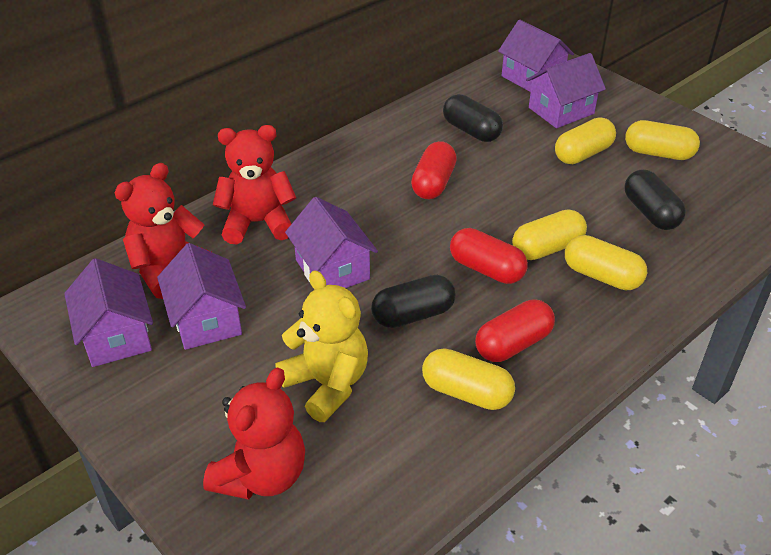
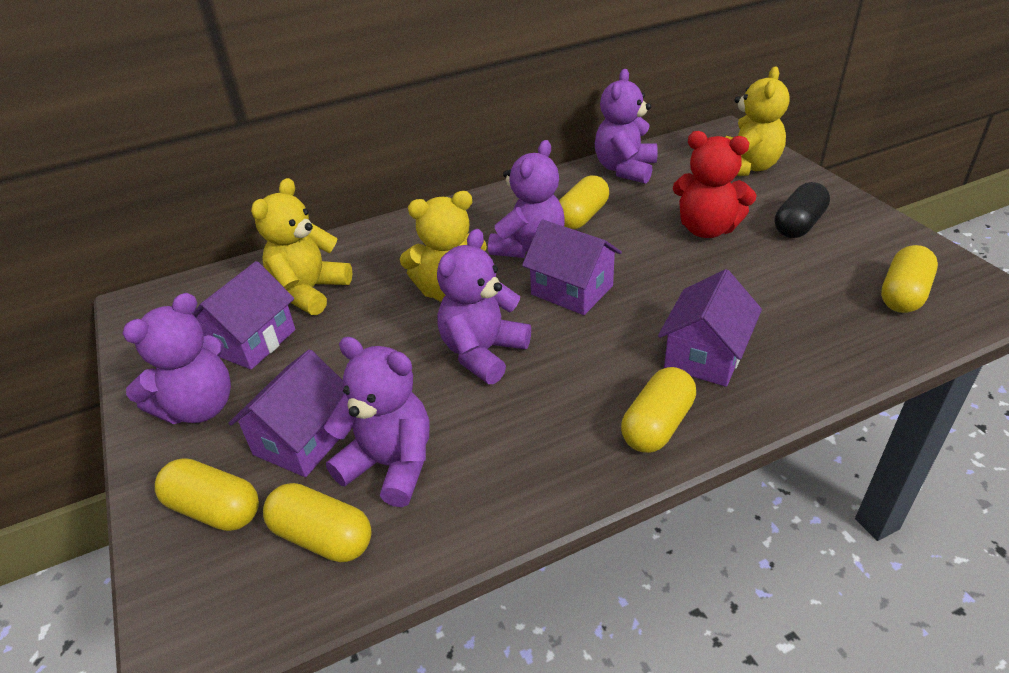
black capsule: [371,275,456,328] [443,94,503,142] [624,169,686,230] = 3 -> [775,182,830,238] = 1
purple house: [64,258,153,367] [157,243,246,350] [285,197,378,288] [498,20,574,92] [526,53,606,128] = 5 -> [192,261,296,370] [228,349,344,477] [522,219,622,315] [658,269,762,387] = 4
purple teddy bear: none = 0 -> [122,293,231,424] [324,337,430,507] [437,229,531,384] [488,140,565,258] [595,69,658,184] = 5
red capsule: [411,141,457,199] [450,228,528,284] [475,299,555,362] = 3 -> none = 0
red teddy bear: [114,163,211,299] [203,367,305,500] [213,125,296,245] = 3 -> [673,131,757,238] = 1
yellow teddy bear: [276,270,368,422] = 1 -> [251,178,352,315] [400,191,487,302] [726,67,790,176] = 3

